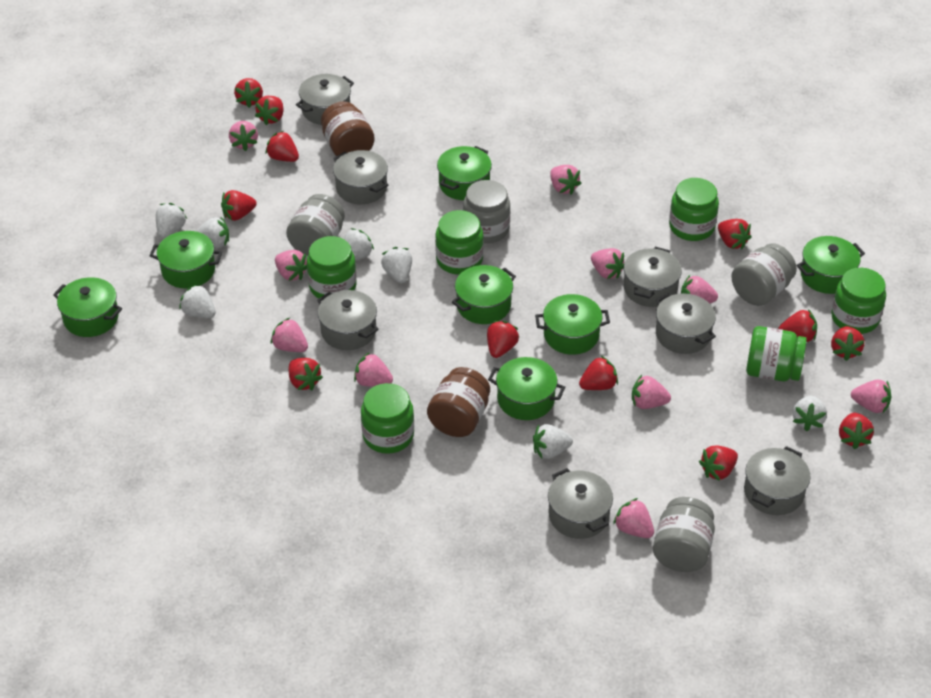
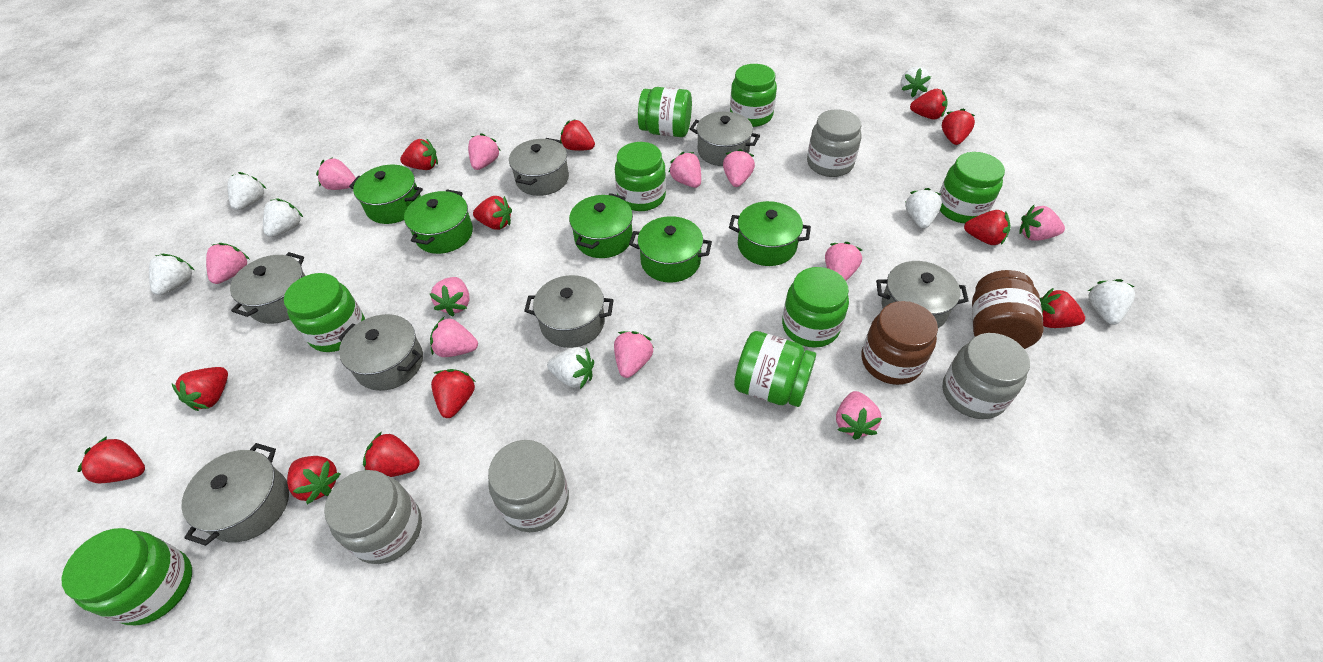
green jar: [307,236,357,298] [361,383,414,454] [435,210,484,275] [669,178,719,241] [746,326,807,381] [831,268,886,334] = 6 -> [61,528,192,625] [284,273,365,352] [615,142,666,211] [638,87,692,137] [730,64,777,127] [734,331,816,407] [782,267,849,348] [939,152,1005,223] = 8
green pot: [53,277,122,337] [150,231,222,288] [437,146,492,200] [452,265,516,324] [488,357,565,420] [535,294,610,355] [797,236,865,294] = 7 -> [349,165,423,224] [404,190,473,254] [569,193,633,258] [629,216,712,283] [729,201,811,266] = 5
pink strawberry: [229,121,258,151] [271,318,308,352] [275,250,307,281] [354,352,393,387] [550,165,581,195] [591,248,624,279] [613,498,654,538] [632,375,671,409] [681,275,718,303] [851,380,891,413] = 10 -> [206,243,250,284] [316,157,356,190] [430,277,470,316] [430,317,478,357] [468,133,501,170] [614,331,654,378] [668,152,701,188] [723,149,755,187] [825,242,862,281] [836,391,882,440] [1019,205,1065,241] = 11

